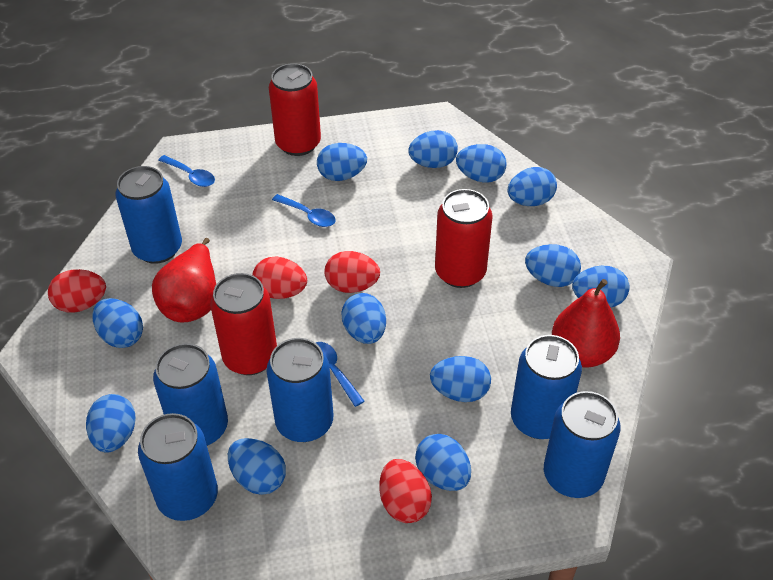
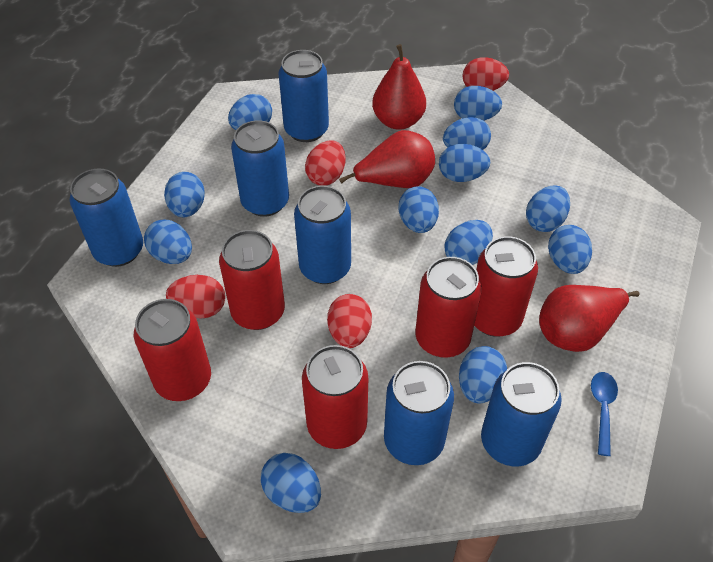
blue spoon: [158,155,215,187] [272,194,336,227] [316,342,364,407] = 3 -> [591,372,618,456] = 1
red can: [210,273,277,375] [269,63,321,156] [435,189,492,288] = 3 -> [134,299,211,401] [219,230,285,330] [302,345,368,449] [415,257,482,358] [474,236,538,337] = 5
red pear: [152,238,216,322] [552,279,620,367] = 2 -> [339,130,435,188] [372,44,426,130] [539,285,639,352] = 3

